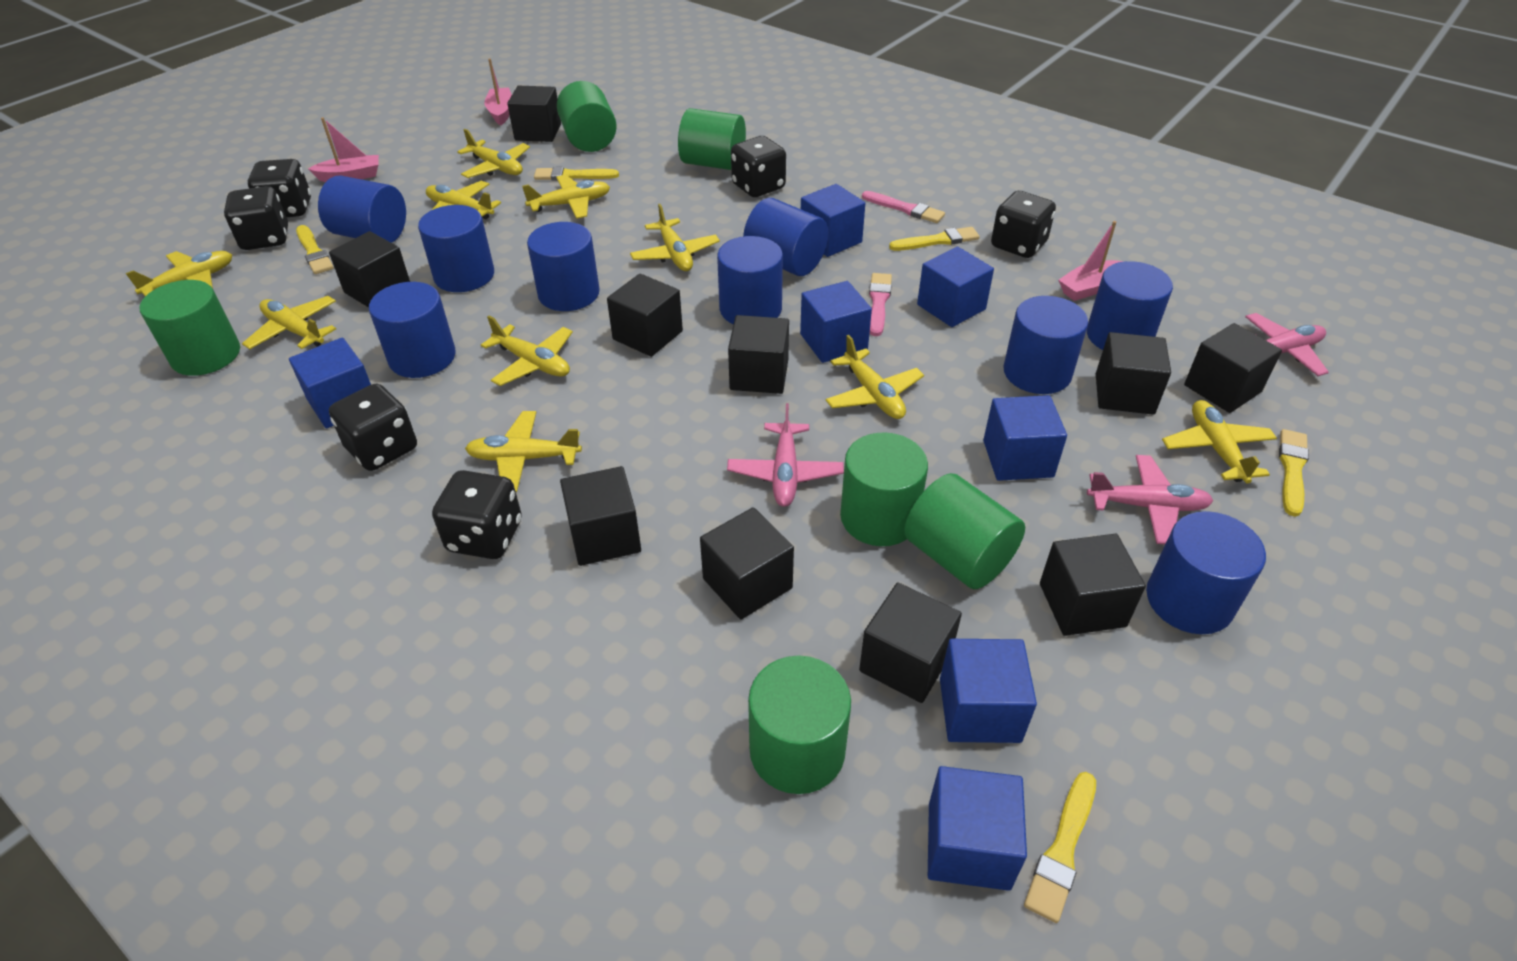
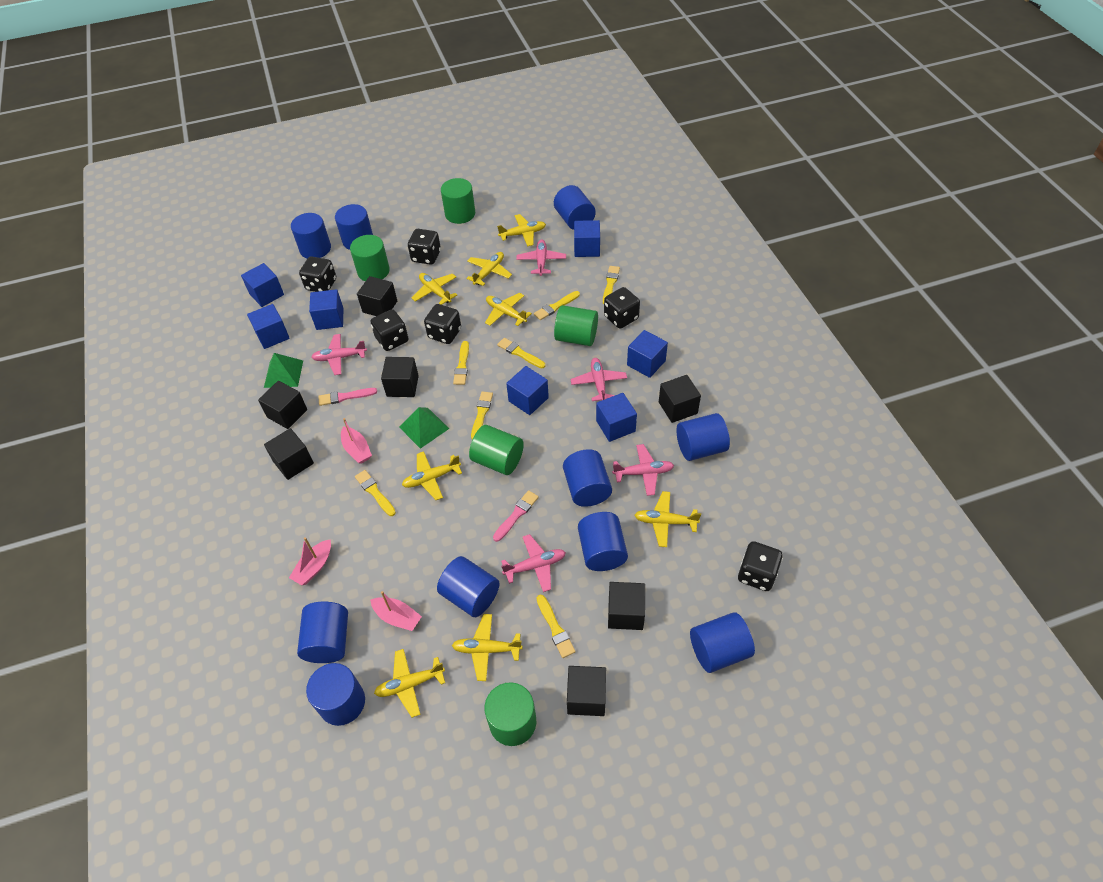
black cube: [329,231,410,308] [507,86,561,142] [560,466,641,566] [607,274,683,357] [700,507,794,620] [728,315,789,394] [859,582,962,703] [1040,534,1146,636] [1096,332,1171,415] [1184,323,1282,413] = 10 -> [258,381,307,429] [264,428,314,480] [357,276,397,316] [381,357,419,397] [567,666,606,716] [608,582,645,630] [659,375,701,423] = 7
blue cylinder: [318,176,406,243] [369,282,456,378] [418,205,494,292] [527,222,600,311] [717,236,783,324] [743,198,828,276] [1004,296,1088,394] [1087,261,1173,350] [1146,511,1266,634] = 9 -> [291,213,331,259] [297,602,348,663] [306,663,365,726] [335,204,373,250] [437,556,500,617] [554,185,596,230] [563,449,612,507] [578,512,628,571] [677,413,730,461] [690,612,755,673] = 10
green cylinder: [140,280,240,376] [557,81,617,152] [678,108,746,170] [748,655,851,794] [840,432,928,546] [904,473,1025,589] = 6 -> [350,235,390,281] [441,178,475,224] [469,425,524,475] [485,682,536,746] [554,305,598,346] = 5
green pyramid: none = 0 -> [264,353,303,388] [399,407,449,449] = 2
pink plane: [727,403,844,507] [1087,455,1213,544] [1245,313,1329,376] = 3 -> [311,334,367,375] [501,534,566,592] [516,239,566,276] [571,358,627,401] [612,444,674,496] = 5
yellow brush: [296,225,334,274] [534,167,619,181] [889,227,980,251] [1024,772,1096,923] [1279,429,1309,517] = 5 -> [355,470,396,516] [453,341,469,385] [471,391,493,440] [497,338,545,369] [534,291,580,320] [537,595,576,658] [603,266,620,304] = 7
yellow plane: [126,251,232,296] [242,296,336,349] [426,181,501,219] [457,129,530,178] [465,411,582,492] [481,316,573,386] [522,175,610,219] [630,204,720,271] [826,335,924,419] [1162,400,1277,484] = 10 -> [374,649,445,718] [402,451,462,500] [412,273,457,305] [452,614,523,681] [467,252,512,286] [485,293,532,326] [497,214,546,246] [634,491,701,547] = 8

